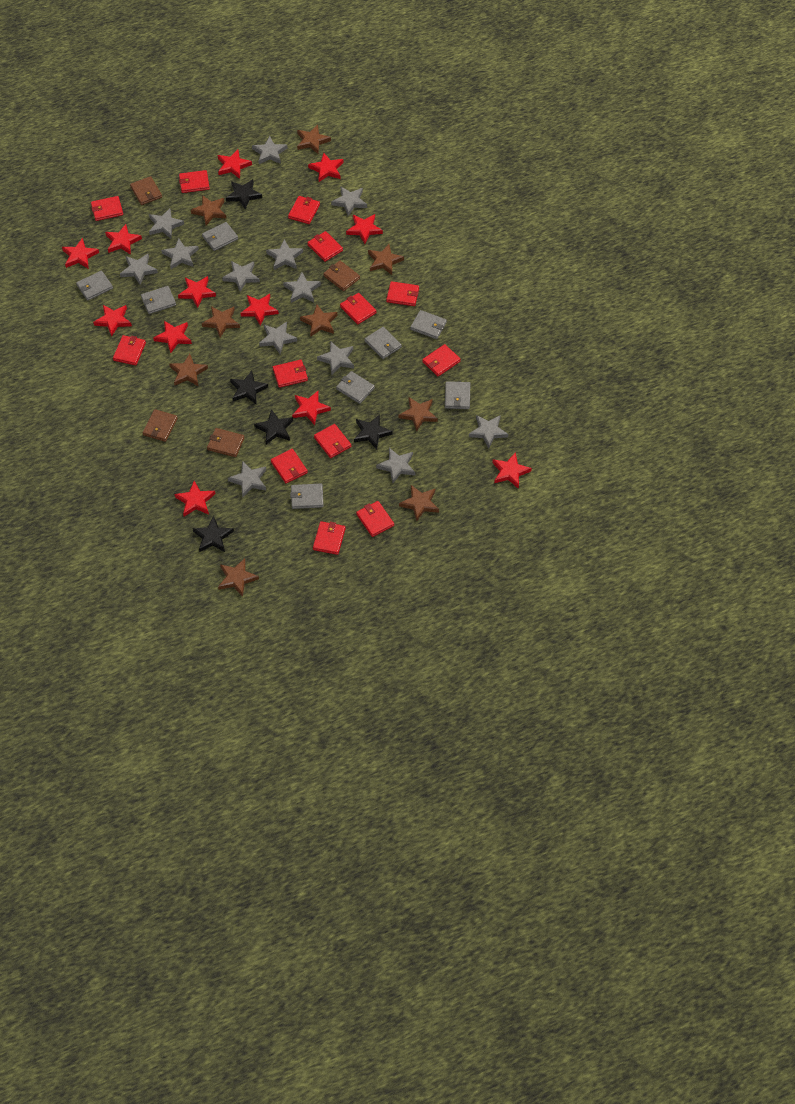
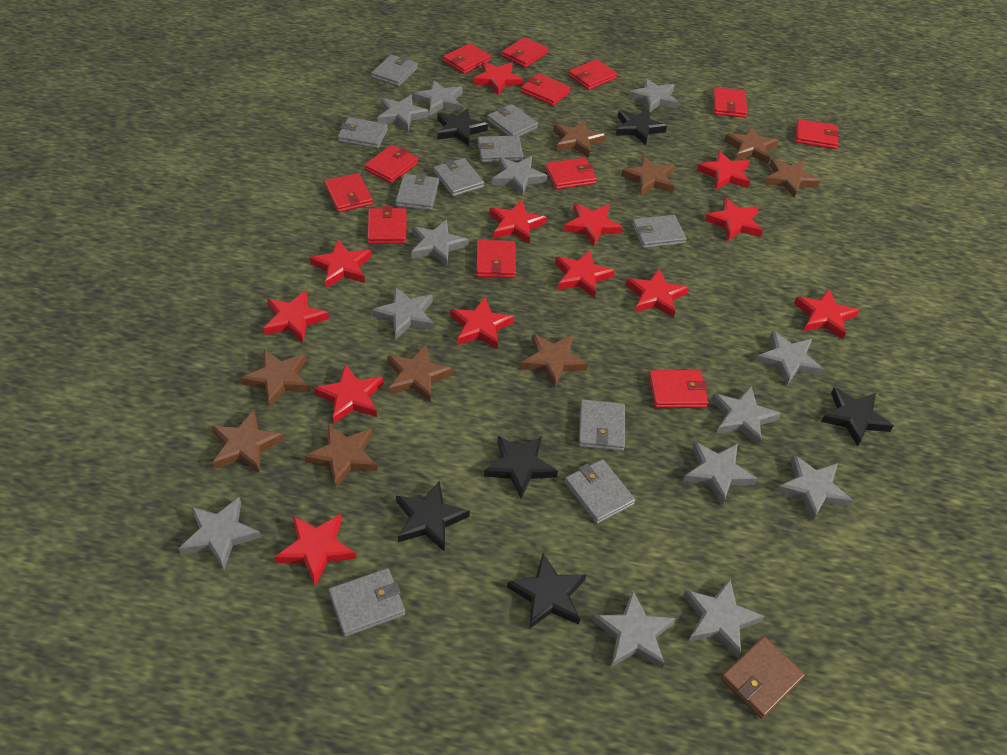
black star: [192,516,234,552] [226,179,262,209] [230,371,268,405] [254,409,293,444] [354,414,393,450] = 5 -> [396,481,470,552] [437,108,488,146] [484,436,558,499] [507,553,587,629] [616,108,667,145] [821,387,894,446] = 6
brown wallet: [130,176,162,205] [142,409,178,442] [207,428,245,457] [323,261,360,291] = 4 -> [721,636,805,719] = 1
grey wallet: [76,271,113,301] [141,286,176,314] [202,222,238,251] [290,483,324,509] [336,371,375,404] [365,327,402,359] [410,310,447,339] [445,381,471,409] = 8 -> [328,568,405,637] [338,117,388,149] [371,55,418,87] [396,173,439,211] [433,158,484,197] [478,135,524,163] [487,104,538,137] [564,459,636,524] [578,399,625,451] [632,215,687,248] = 10
red star: [62,238,99,269] [93,305,132,337] [105,224,142,255] [153,321,192,353] [175,481,215,517] [178,276,216,308] [218,149,252,179] [241,294,279,326] [292,391,331,425] [308,153,344,182] [346,214,383,244] [492,452,532,489] = 12 -> [263,290,329,343] [275,514,356,586] [309,240,372,288] [314,364,384,424] [450,297,514,349] [473,62,523,95] [489,200,547,244] [555,250,615,298] [564,203,623,246] [626,268,689,318] [697,151,750,190] [705,198,763,241] [794,289,859,339] = 13
red wallet: [91,196,123,221] [113,335,146,365] [179,170,210,193] [271,449,308,484] [273,360,308,388] [288,196,320,224] [307,231,343,262] [313,521,346,555] [314,424,351,458] [340,293,377,324] [356,501,394,537] [386,281,419,306] [422,344,461,377] = 13 -> [325,173,373,212] [364,145,418,184] [367,206,406,244] [443,43,491,74] [476,240,516,278] [502,37,548,68] [521,73,571,106] [545,158,597,190] [568,59,617,90] [649,370,708,408] [713,88,748,118] [796,119,840,149] = 12

